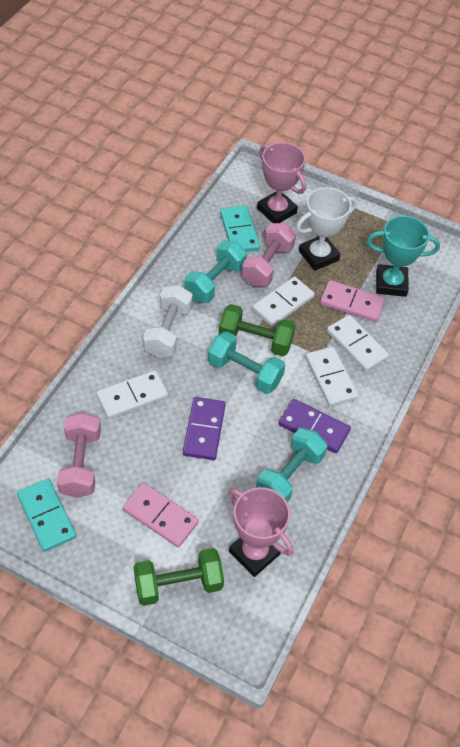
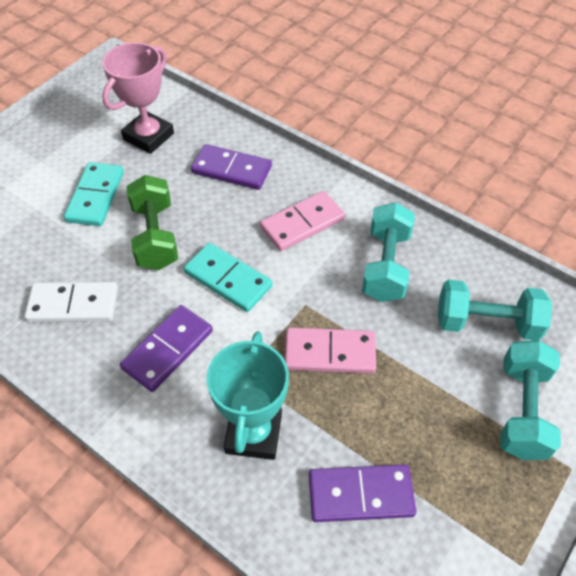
green dumbbell: [134,548,224,606] [219,304,296,356] = 2 -> [127,175,178,270] = 1
pink dumbbell: [57,412,101,498] [242,223,296,287] = 2 -> none = 0
pink trophy: [228,487,293,577] [257,142,306,223] = 2 -> [102,42,174,154] = 1
purple domino: [183,397,226,460] [279,399,351,453] = 2 -> [120,305,213,392] [191,144,272,190] [309,464,416,522] = 3
white domino: [96,370,168,419] [252,276,315,327] [305,347,358,407] [327,315,389,372] = 4 -> [24,282,118,322] = 1
white dumbbell: [143,285,193,358] = 1 -> none = 0
white trophy: [296,187,357,271] = 1 -> none = 0

